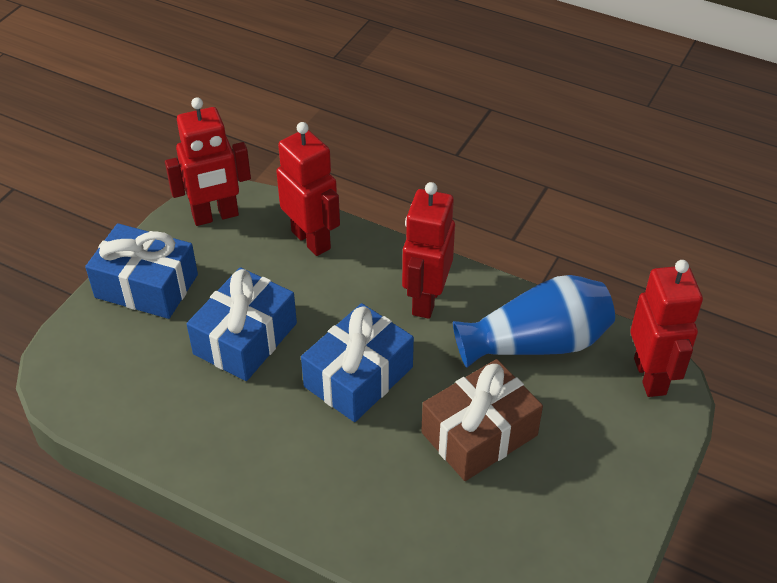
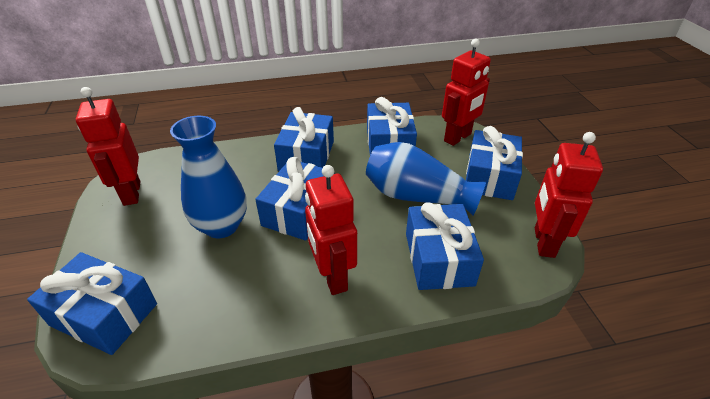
blue gift: [85,223,198,319] [187,267,297,381] [301,303,414,422] = 3 -> [27,252,157,355] [255,157,323,241] [274,107,334,171] [367,97,417,155] [406,202,484,290] [466,126,523,200] = 6
blue vase: [453,275,615,368] = 1 -> [170,116,247,238] [366,142,486,215] = 2
brown gift: [421,359,543,481] = 1 -> none = 0

